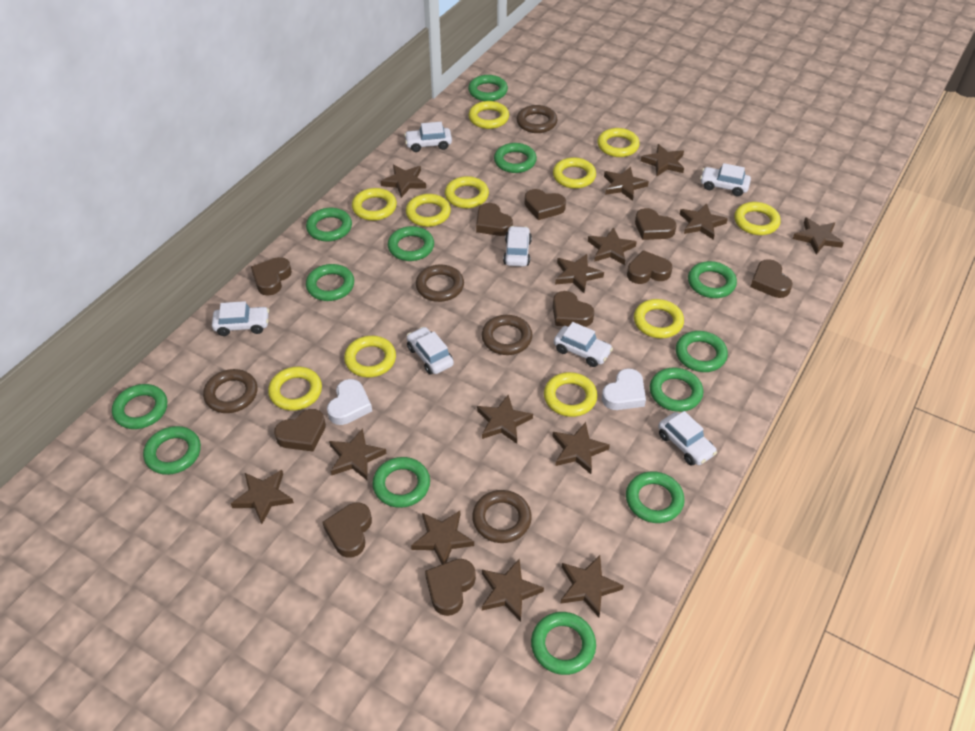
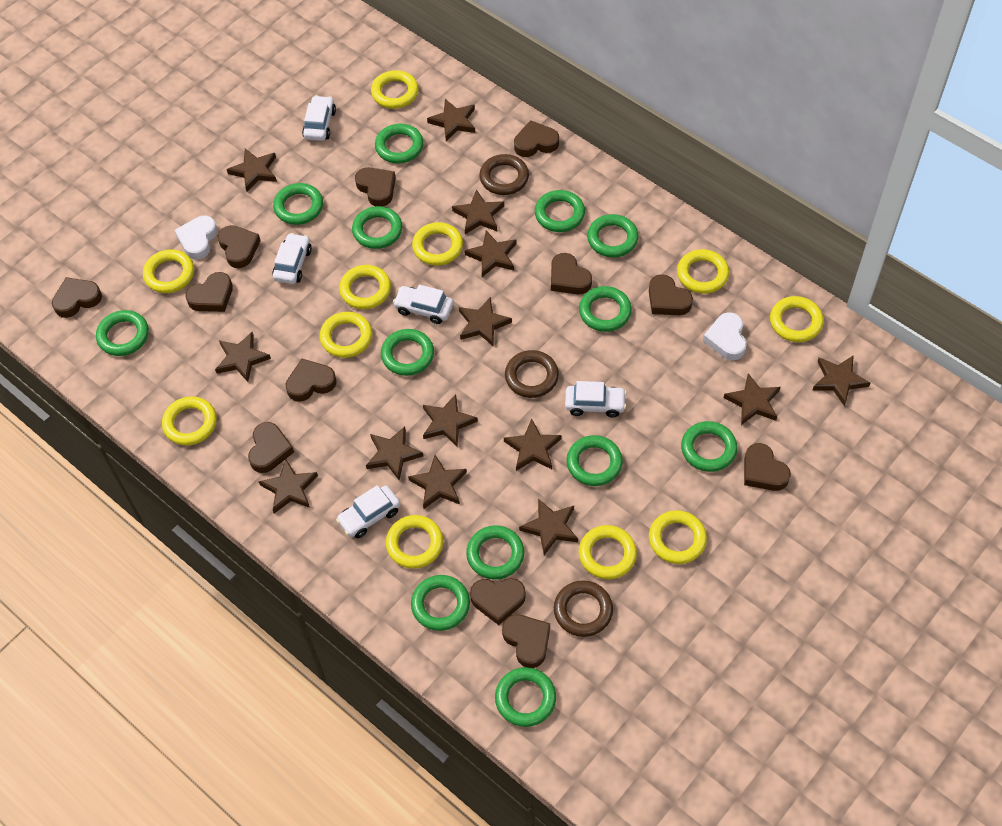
brown heart: [251,257,292,296] [274,409,326,452] [323,503,372,558] [425,559,476,616] [476,203,513,236] [525,189,566,220] [553,291,594,327] [627,250,673,284] [635,208,676,240] [750,259,793,298] = 10 -> [52,277,102,318] [186,272,233,312] [218,225,261,268] [248,422,294,473] [285,359,336,402] [355,167,396,206] [470,578,526,625] [502,614,550,668] [514,120,559,157] [551,253,592,294] [649,274,693,315] [744,443,791,491] = 12
brown ring: [203,369,257,413] [416,264,464,302] [472,490,532,543] [482,315,532,355] [517,105,557,133] = 5 -> [479,154,529,195] [505,350,559,398] [554,580,613,637] = 3
white car: [212,301,269,336] [404,122,452,152] [407,327,454,375] [503,226,532,267] [554,322,613,367] [658,411,717,466] [700,163,751,196] = 7 -> [272,233,312,284] [302,95,336,141] [336,485,400,538] [393,285,453,324] [565,381,627,417] = 5

